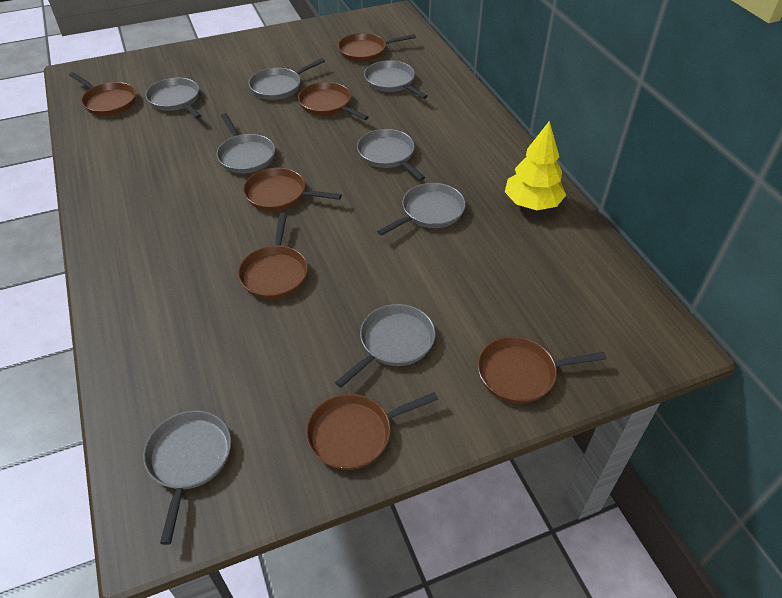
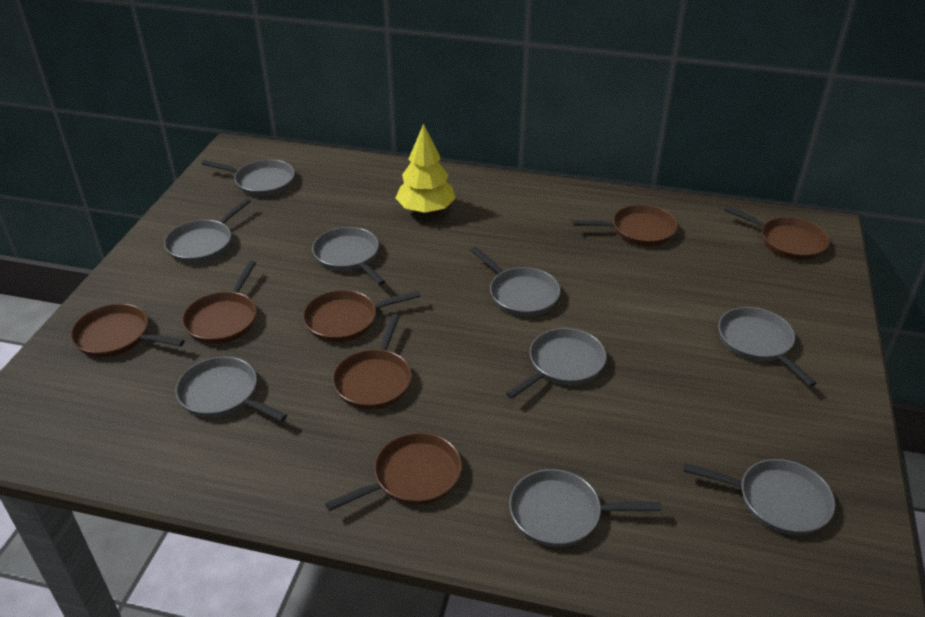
grey pan: [143,410,231,545] [145,78,202,118] [216,113,275,173] [249,58,325,100] [335,304,435,388] [357,129,425,181] [364,60,428,99] [377,183,466,236] = 8 -> [164,198,251,263] [175,357,287,422] [202,160,295,196] [312,227,385,285] [470,247,560,316] [506,328,607,399] [509,469,661,547] [684,459,835,535] [718,307,817,387] = 9

